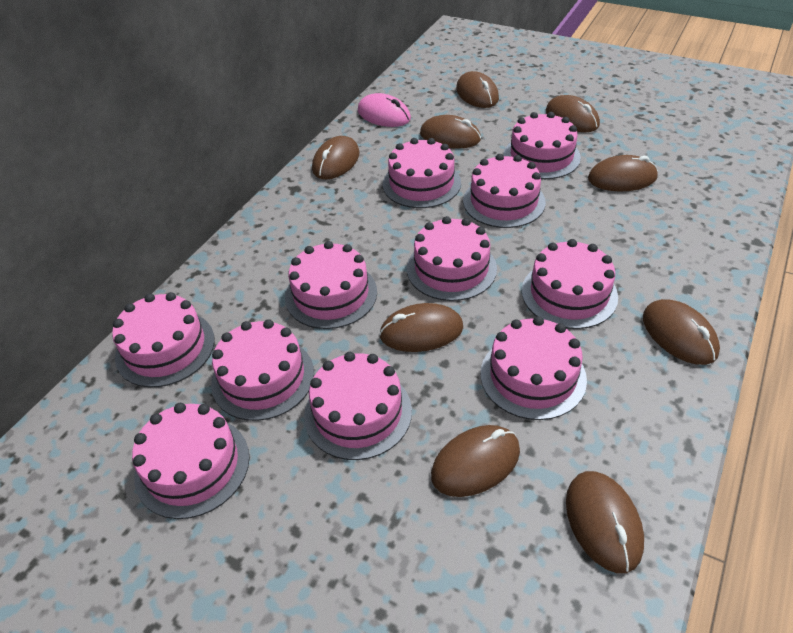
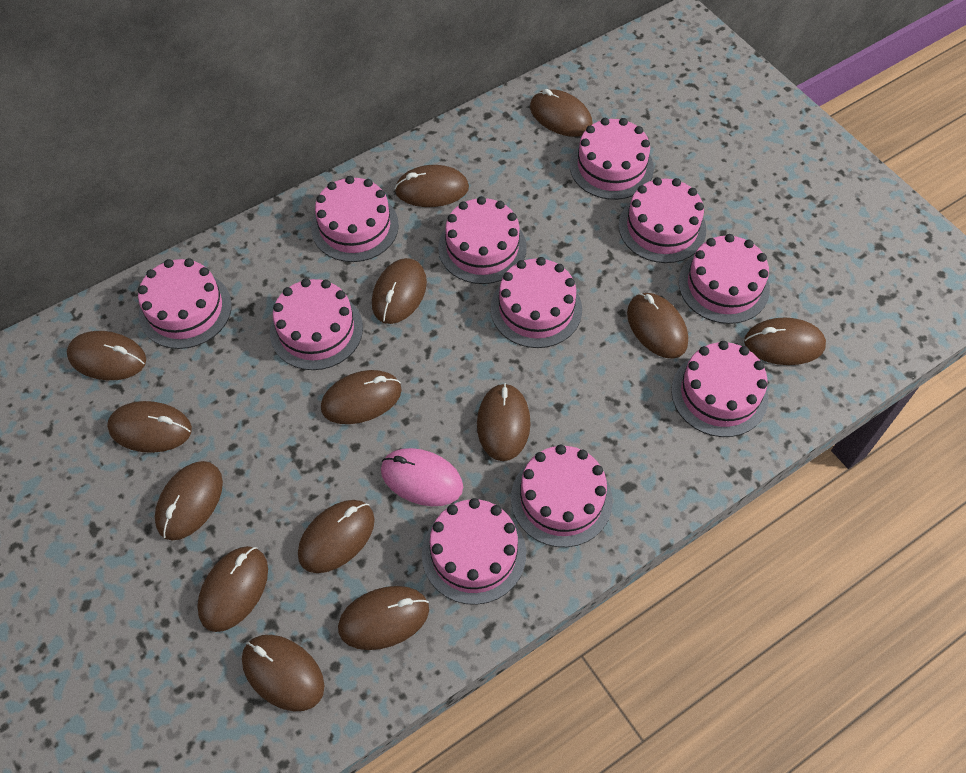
brown mouse: [312,136,359,180] [379,303,463,352] [420,115,481,149] [431,425,520,497] [456,71,499,108] [546,95,600,132] [566,471,644,573] [588,155,658,192] [643,299,720,365] = 9 -> [67,331,146,380] [107,401,192,453] [155,461,223,541] [197,546,268,632] [242,635,325,711] [298,500,375,573] [321,370,402,424] [338,586,429,650] [372,258,427,324] [395,165,469,207] [477,383,531,461] [530,89,592,137] [627,293,688,359] [744,318,826,365] = 14

